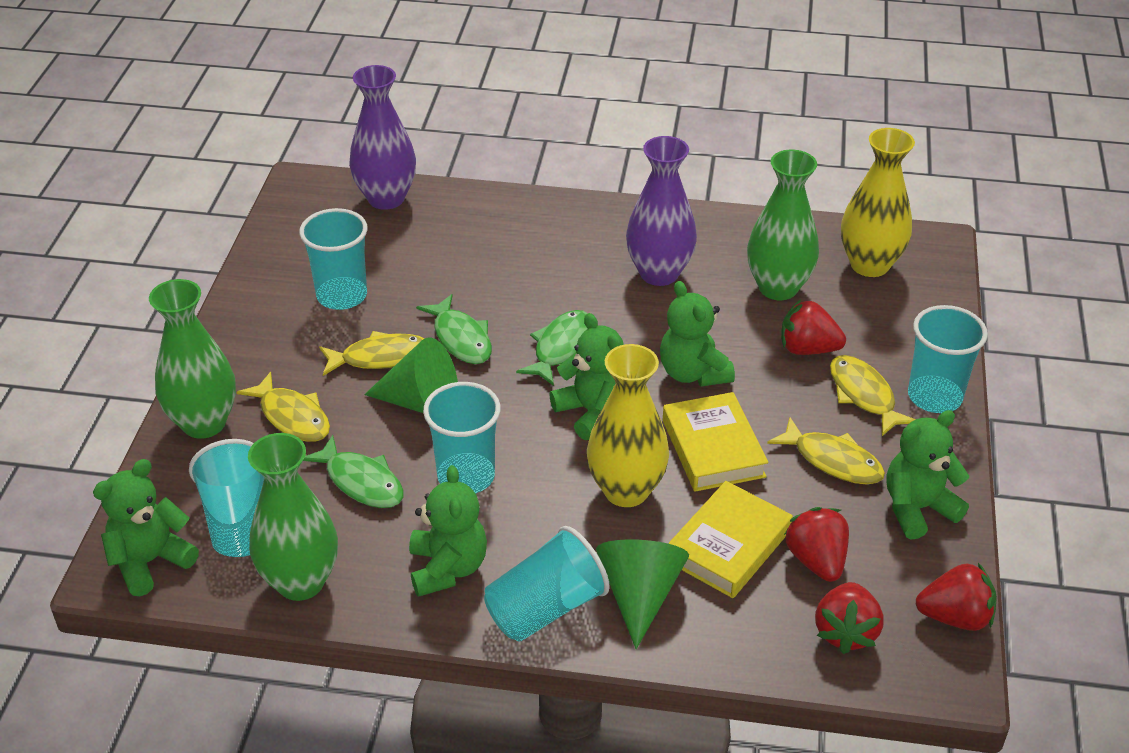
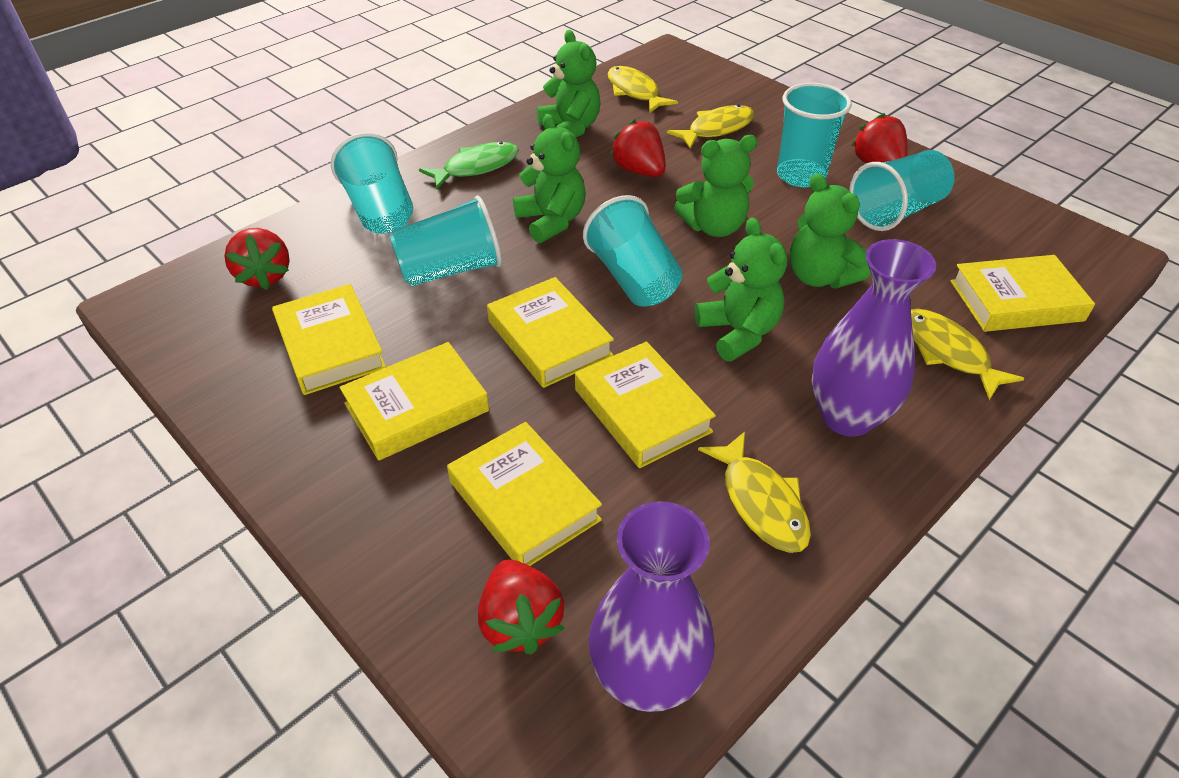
green cone: [364,337,458,413] [596,539,689,649] = 2 -> none = 0
green fish: [303,435,404,508] [416,294,492,364] [516,310,588,386] = 3 -> [419,142,519,189] = 1
green vase: [149,279,236,439] [248,433,338,601] [747,150,819,300] = 3 -> none = 0
yellow book: [663,392,768,492] [668,481,793,598] = 2 -> [272,284,386,395] [340,342,489,461] [447,422,602,566] [487,277,614,388] [575,341,716,468] [950,255,1095,332] = 6
yellow vase: [587,344,669,507] [841,128,915,277] = 2 -> none = 0

